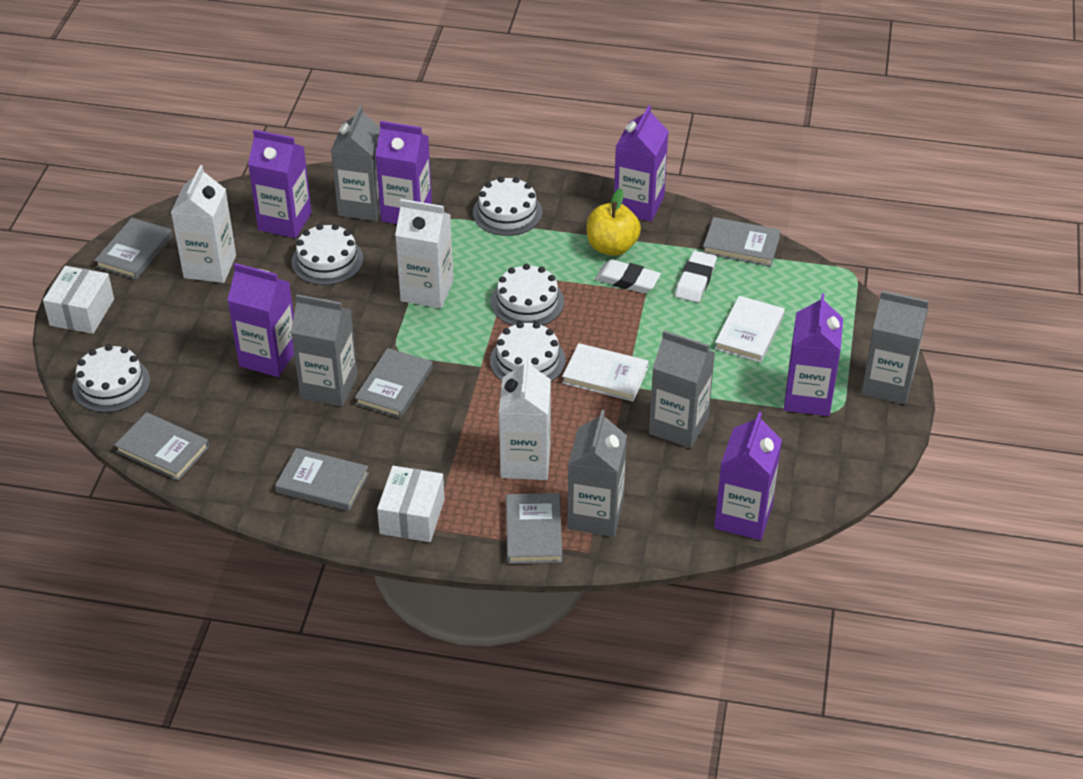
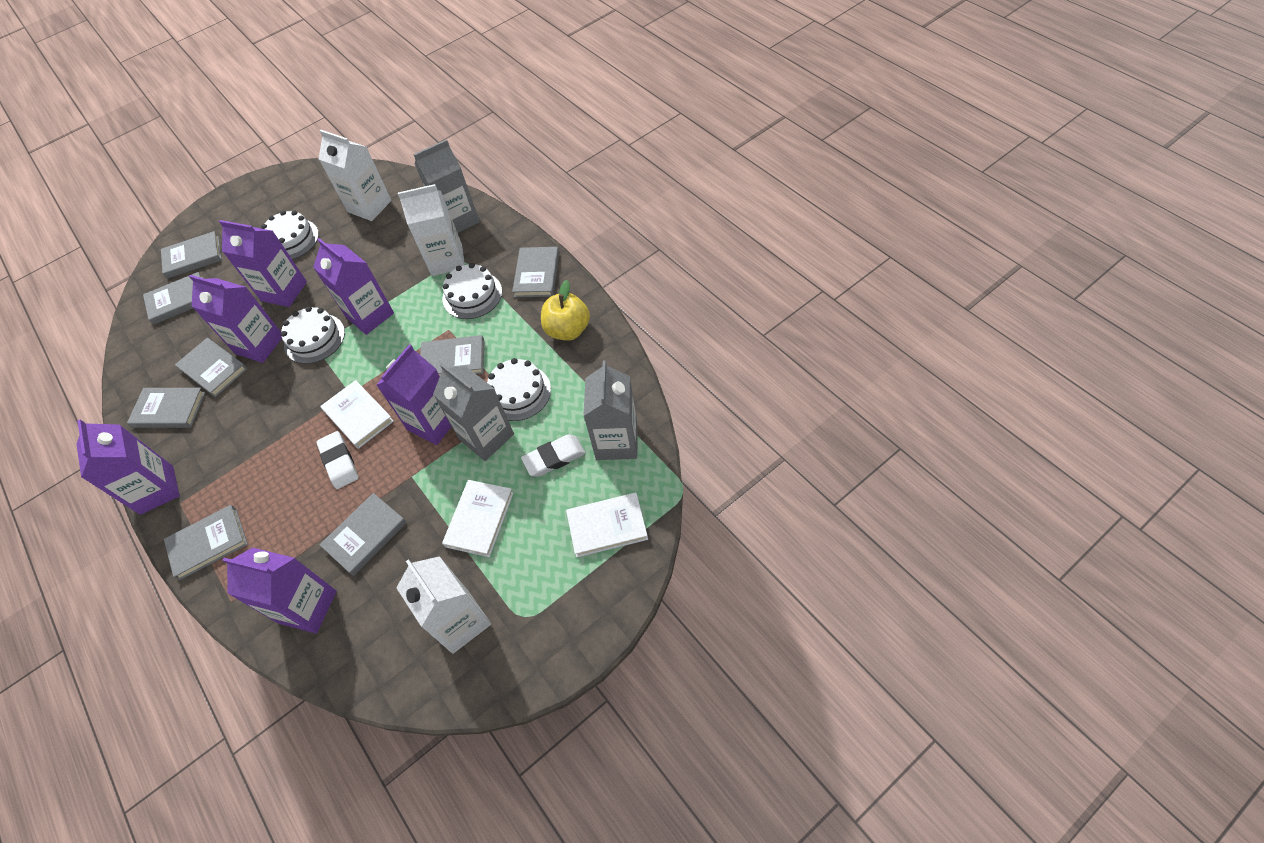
grey book: [94,218,173,279] [114,412,209,481] [275,448,369,511] [355,348,433,419] [506,493,562,564] [703,217,781,267] = 6 -> [127,388,206,428] [143,272,203,325] [161,231,222,279] [164,505,248,580] [175,338,247,397] [320,493,407,576] [420,335,484,376] [512,247,559,297] = 8
grey carton: [291,294,358,407] [331,106,380,221] [567,410,627,537] [649,330,715,448] [861,291,929,404] = 5 -> [413,139,480,233] [433,364,514,461] [583,360,638,460] = 3
white book: [562,343,649,401] [715,296,785,363] = 2 -> [320,380,394,449] [442,480,514,557] [566,493,648,557] = 3
white box: [43,266,114,334] [377,466,445,542] = 2 -> none = 0
white cake: [72,344,150,413] [291,224,363,285] [473,177,542,236] [490,322,566,382] [491,264,564,326] = 5 -> [261,210,319,260] [281,306,345,364] [442,263,502,319] [487,358,551,421] = 4

